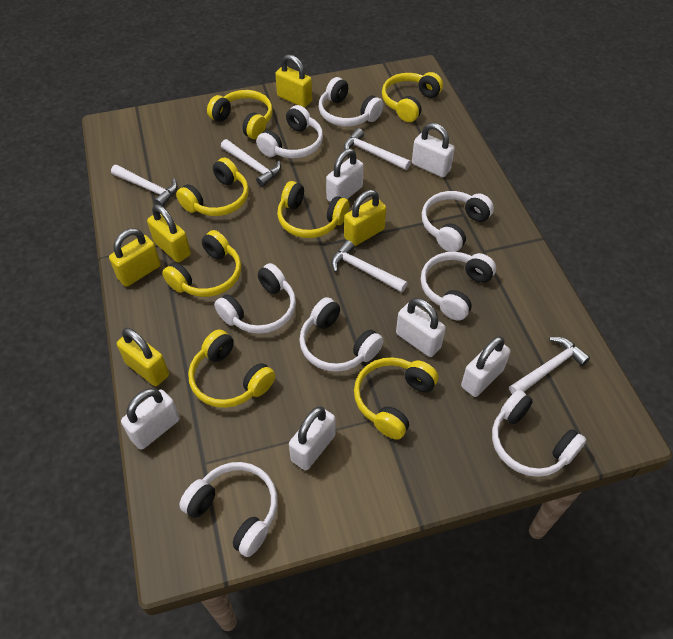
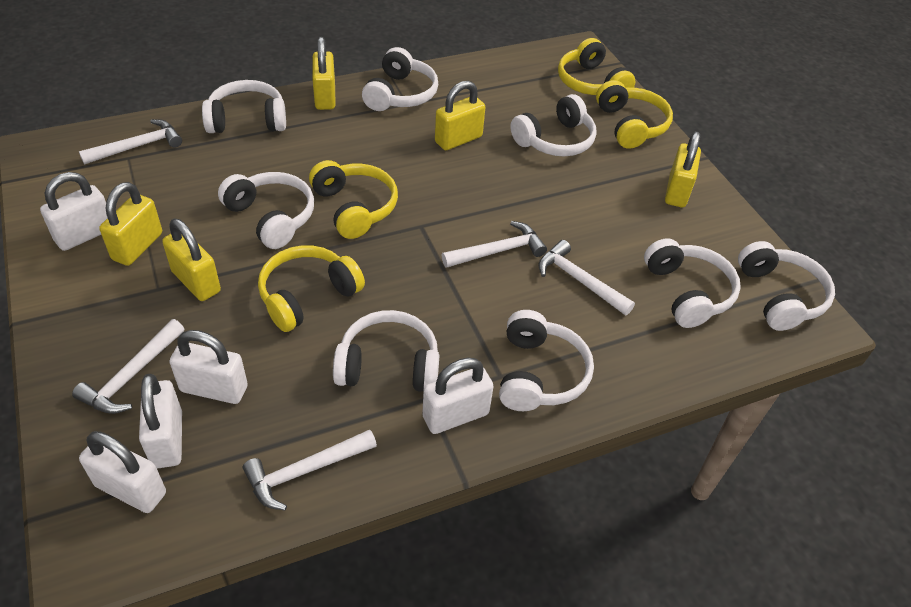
white padlock: [121,388,180,450] [289,407,336,470] [326,149,364,202] [396,298,446,357] [412,123,455,177] [461,336,511,397] = 6 -> [40,172,108,251] [79,431,166,513] [139,374,182,469] [169,330,248,404] [422,358,494,434] = 5
yellow headphones: [162,230,241,297] [176,157,249,216] [188,329,275,408] [207,90,273,139] [277,181,350,238] [354,357,438,440] [382,72,443,122] = 7 -> [258,245,365,332] [309,160,398,239] [558,38,636,95] [596,80,673,149] = 4

